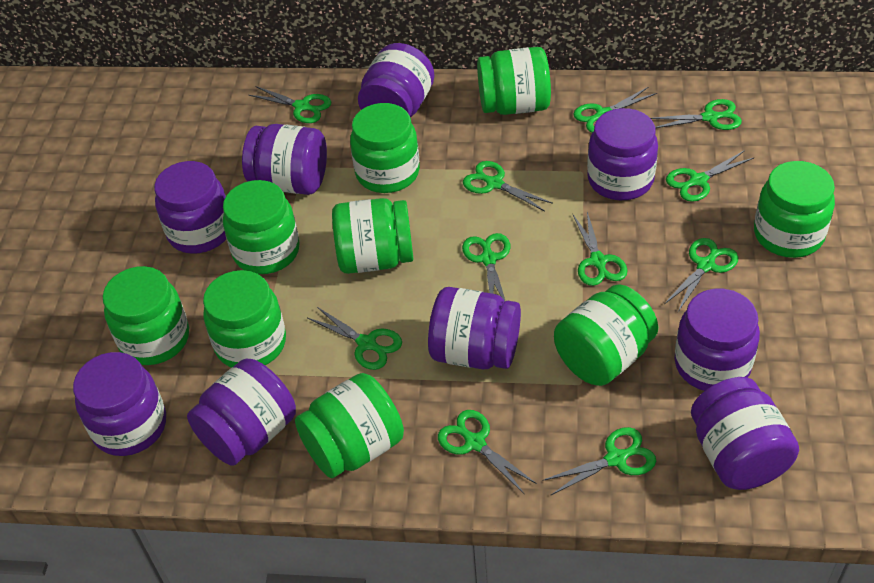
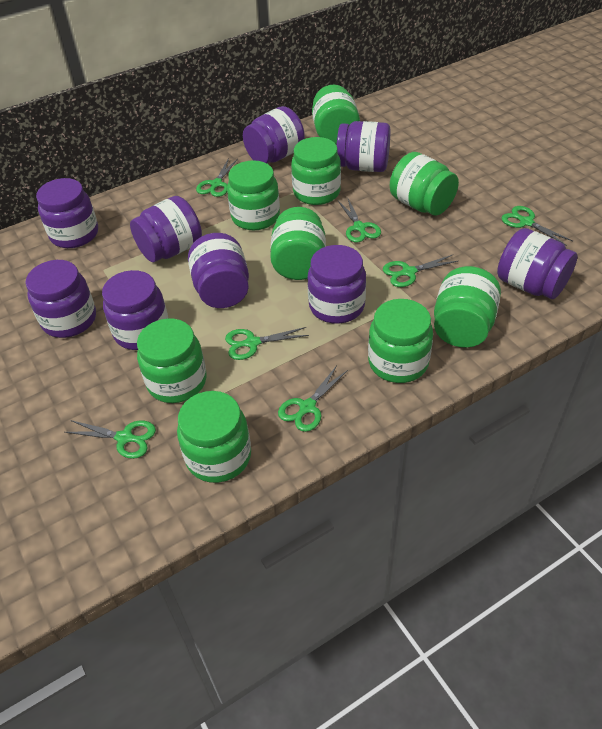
green scissors: [249,86,331,123] [307,307,402,370] [438,410,537,494] [462,233,510,301] [463,161,553,211] [542,427,656,495] [573,87,657,133] [573,212,627,286] [650,99,742,130] [664,238,739,312] [666,150,754,202] = 11 -> [65,420,156,459] [196,158,238,197] [225,327,309,360] [278,365,348,432] [338,199,381,242] [383,255,458,287] [502,206,573,246] = 7

